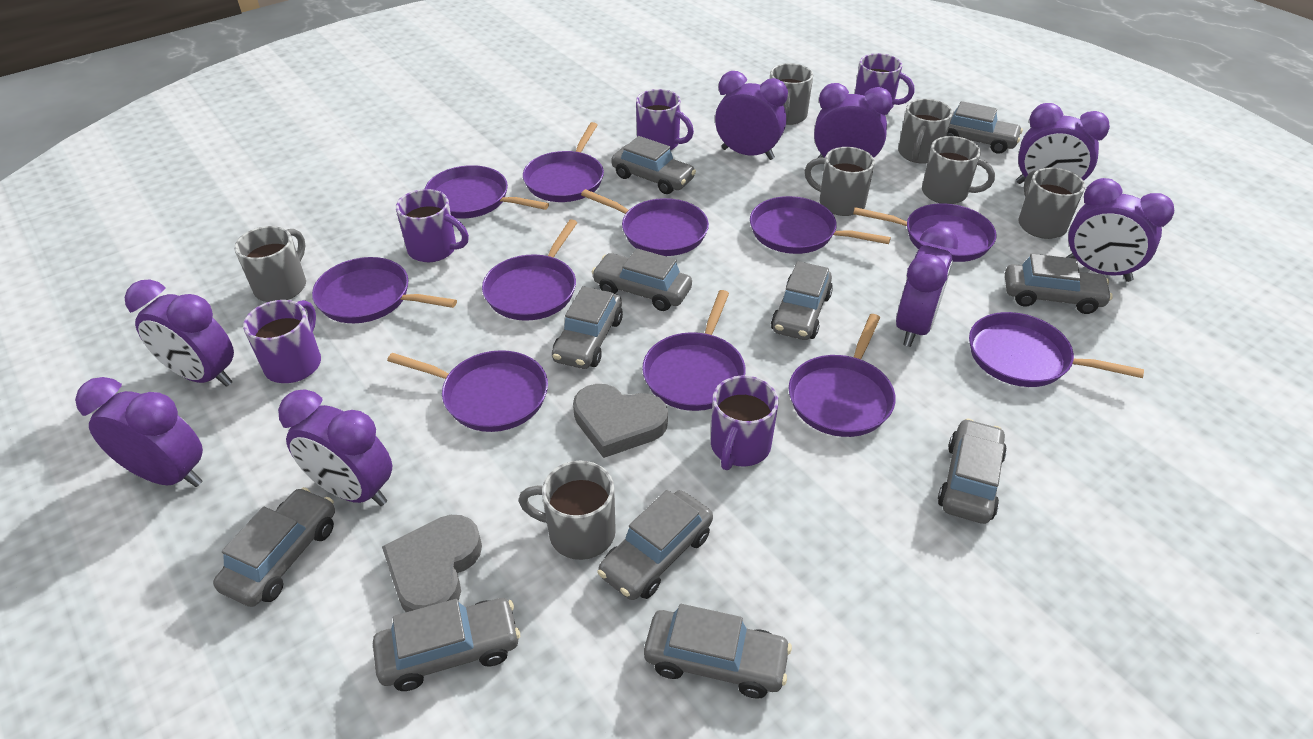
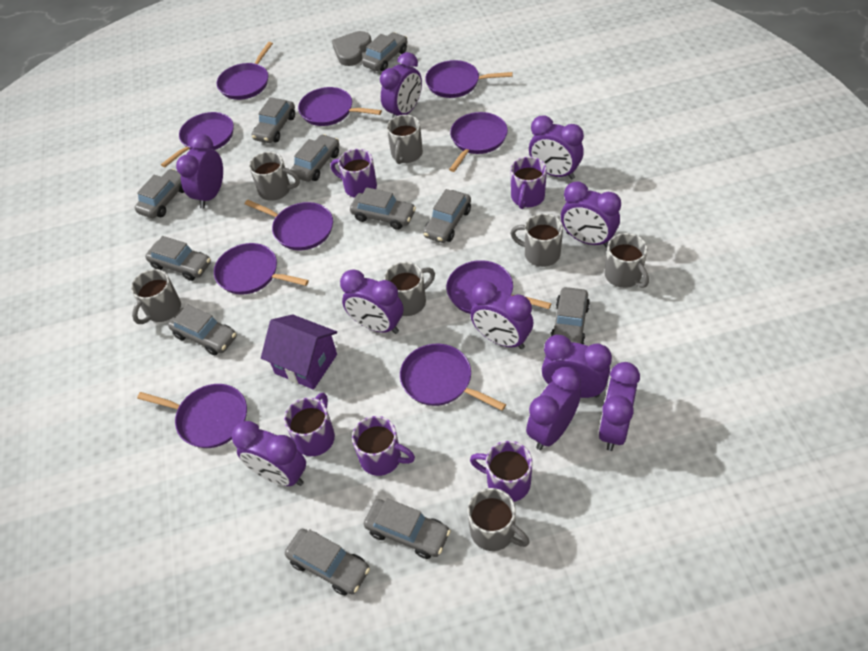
grey heart: [382,515,482,612] [573,384,668,458] = 2 -> [332,31,372,66] = 1
purple clock: [75,377,203,487] [124,280,234,387] [278,389,392,506] [715,71,788,160] [814,83,893,158] [896,225,958,347] [1016,103,1110,184] [1066,178,1174,282] = 8 -> [176,134,223,209] [232,421,306,486] [340,269,403,334] [380,52,422,118] [470,281,533,349] [526,367,581,450] [529,115,584,179] [542,335,612,398] [561,181,621,248] [598,362,640,451] = 10
purple house: none = 0 -> [261,314,337,390] = 1
purple pan: [312,257,457,323] [387,350,548,432] [425,165,549,219] [482,219,577,321] [523,122,604,202] [581,189,709,256] [642,290,746,411] [750,196,891,254] [789,314,896,437] [853,203,997,262] [969,312,1144,387] = 11 -> [137,384,247,448] [161,112,234,167] [214,243,309,295] [217,42,273,100] [245,200,333,250] [298,87,382,126] [400,344,506,411] [425,60,513,98] [446,260,551,314] [449,112,508,172] = 10

